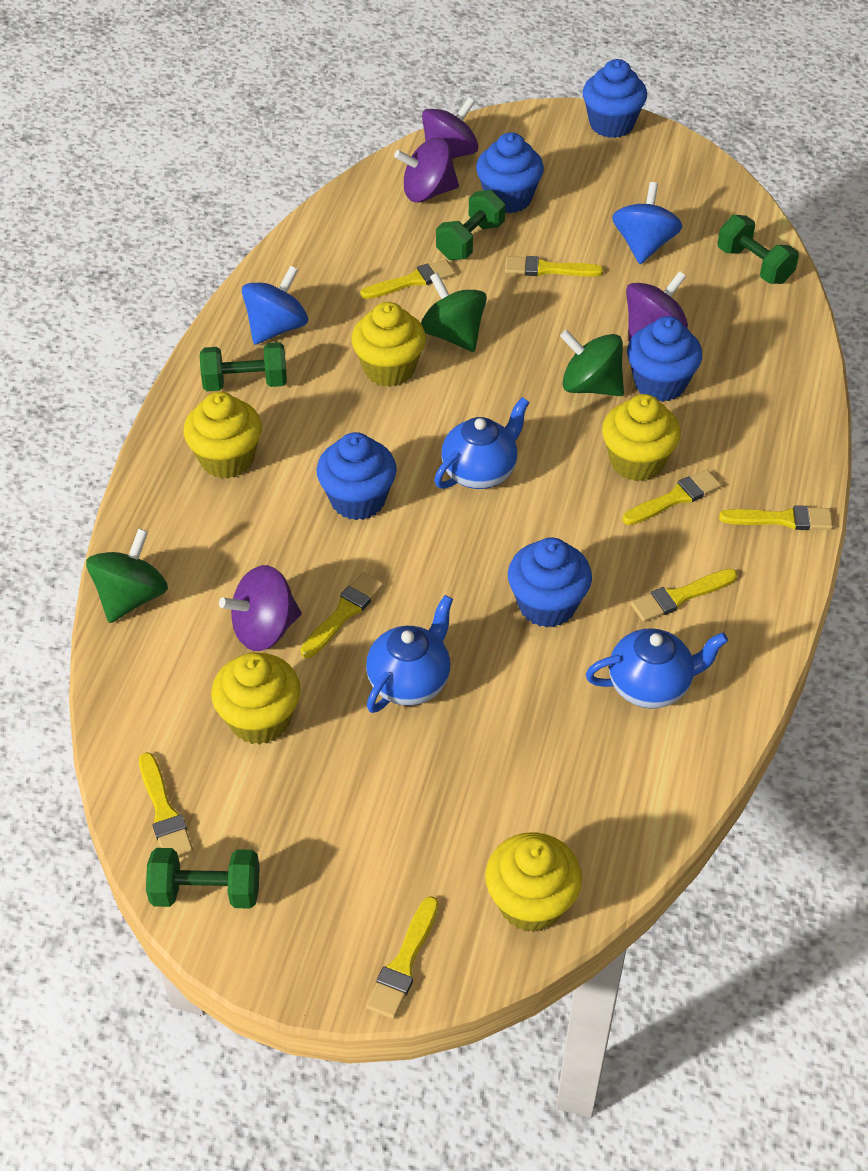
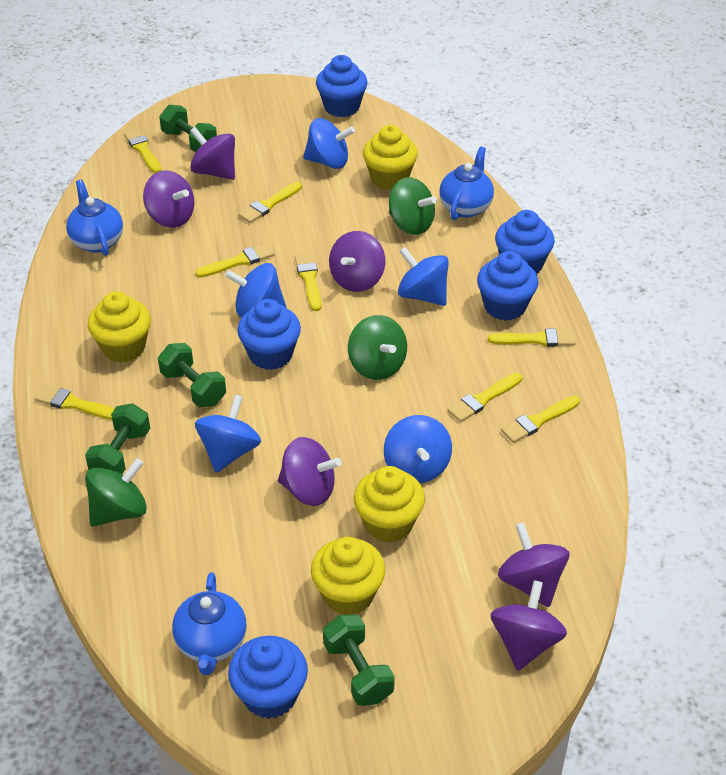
blue spinning top: [242,266,308,345] [612,182,683,264] = 2 -> [195,395,261,473] [225,263,286,317] [303,118,355,169] [384,415,452,483] [398,247,449,306] = 5
purple spinning top: [219,565,301,651] [394,137,459,202] [422,97,479,159] [626,271,688,342] = 4 -> [143,170,195,228] [190,127,235,180] [278,437,341,506] [329,231,385,292] [491,580,567,671] [498,523,569,607] = 6
yellow cupcake: [183,392,262,479] [211,652,301,745] [351,302,426,387] [485,832,582,932] [602,394,681,481] = 5 -> [88,292,151,363] [311,537,385,615] [354,466,425,543] [363,125,418,190] = 4

